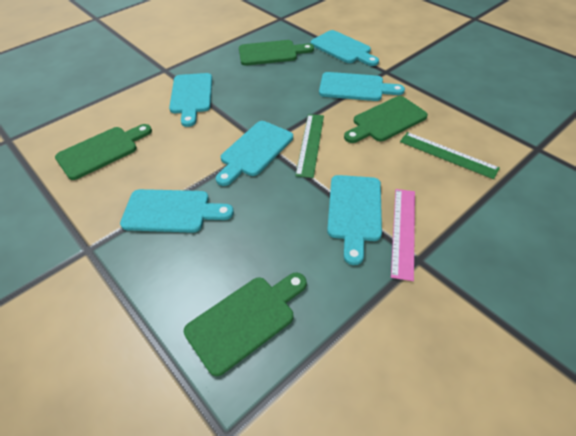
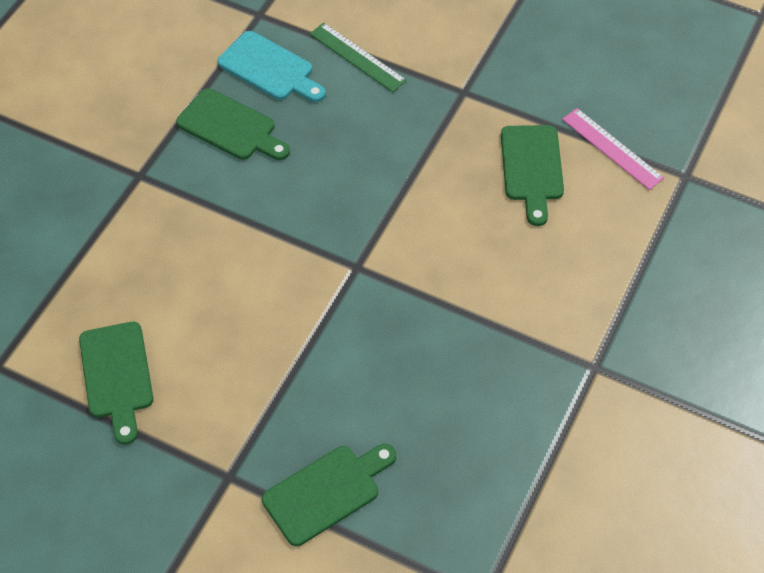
green ruler: [295,114,324,178] [400,132,500,179] = 2 -> [310,23,407,92] = 1
turquoise cutting board: [120,189,234,233] [169,73,212,127] [216,121,293,186] [311,30,379,66] [319,72,405,101] [327,175,382,265] = 6 -> [218,31,326,102] = 1

